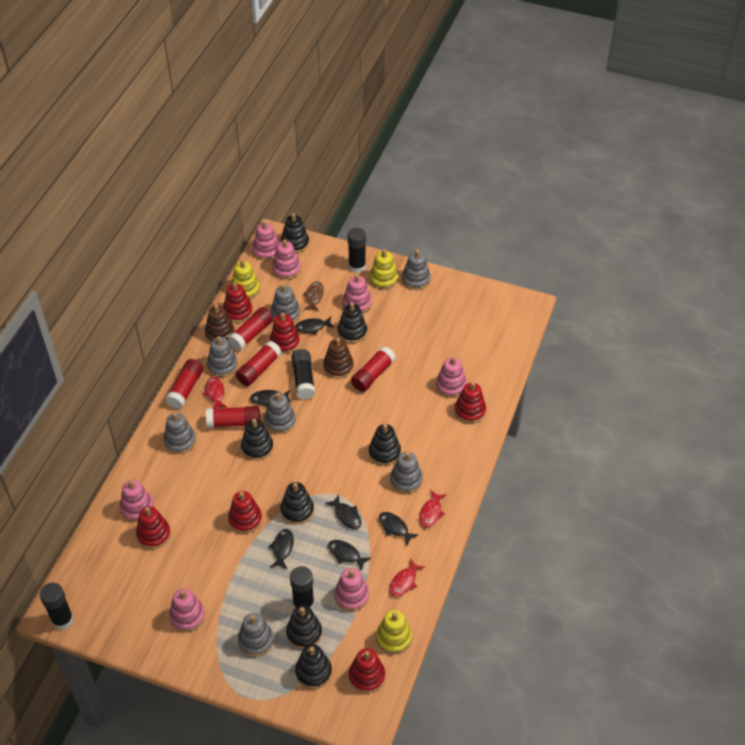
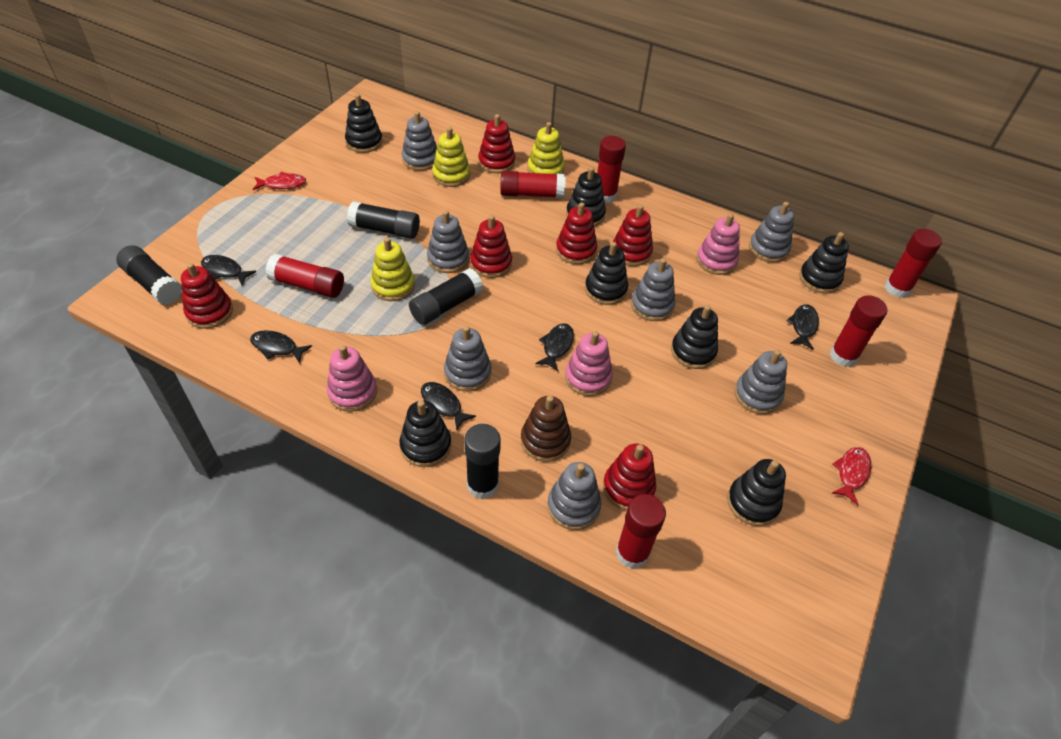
black fish: [250,390,291,407] [269,529,294,569] [295,317,334,335] [325,495,361,529] [328,540,371,571] [379,512,418,545] = 6 -> [201,255,256,285] [250,330,312,363] [421,382,476,430] [535,323,574,371] [786,304,819,350] = 5
brown fish: [302,281,324,311] = 1 -> none = 0
brown stacking toy: [205,304,235,343] [323,338,354,379] = 2 -> [521,395,571,462] = 1
pink stacking toy: [120,480,154,522] [169,588,205,632] [252,221,279,261] [272,239,301,280] [334,568,369,611] [343,274,372,314] [436,356,467,398] = 7 -> [327,345,377,412] [565,331,613,396] [696,214,740,275] = 3
red fish: [203,377,227,409] [389,558,425,597] [419,490,446,527] = 3 -> [253,172,306,190] [832,447,872,505] = 2
red glue stick: [165,359,203,409] [206,406,260,428] [228,307,273,351] [236,341,282,386] [351,346,396,392] = 5 -> [265,254,344,298] [500,171,566,198] [597,136,626,203] [616,494,666,569] [830,295,887,367] [885,229,942,298] = 6

